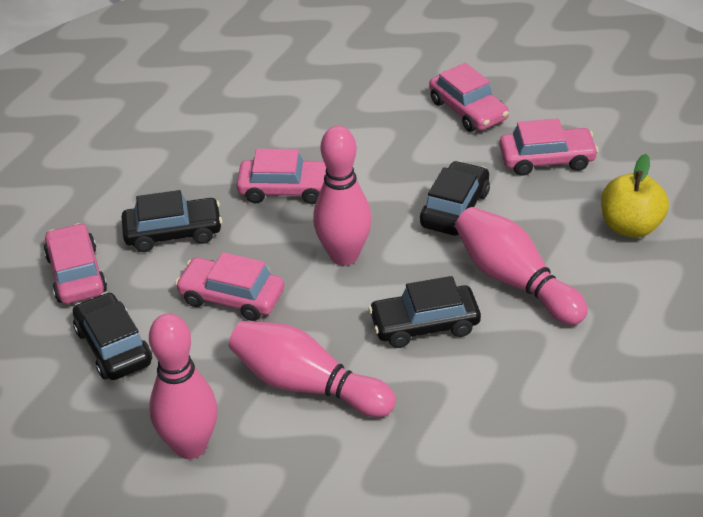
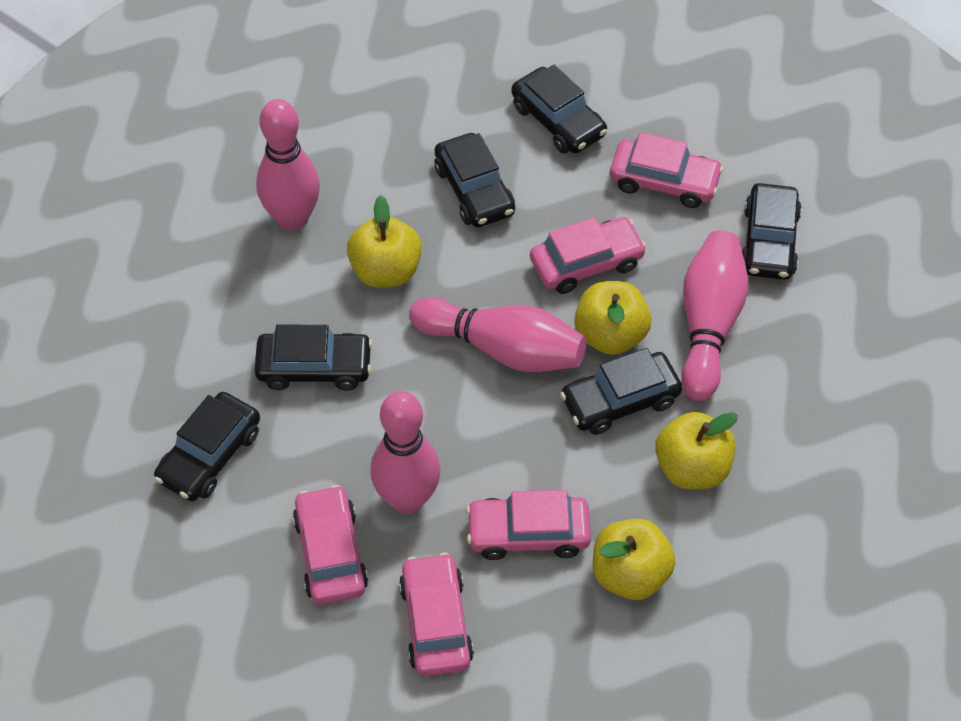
black car: [73,292,152,380] [121,190,222,252] [368,276,481,348] [420,161,490,235] = 4 -> [154,392,260,501] [254,324,373,391] [435,133,515,227] [511,65,607,154] [560,348,682,435] [742,183,802,280] = 6
yellow apple: [601,154,669,238] = 1 -> [347,195,422,288] [574,281,651,355] [593,519,676,600] [655,412,738,489] = 4

